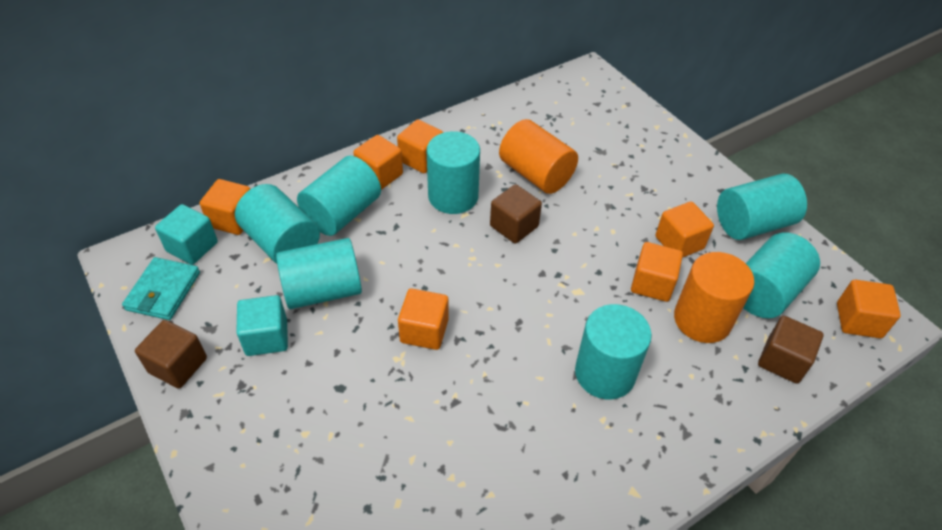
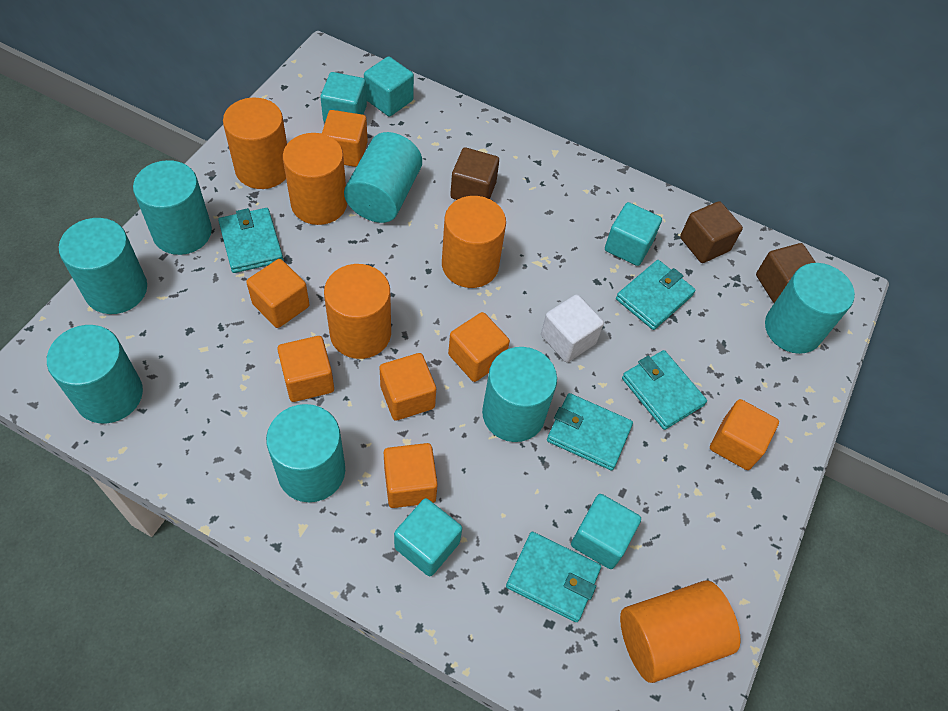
orange cylinder: [499,119,578,194] [674,252,754,343] = 2 -> [223,98,287,189] [283,133,347,225] [324,264,391,359] [442,196,506,288] [620,580,740,683] = 5
turquoise cube: [155,204,218,265] [236,295,288,356] = 2 -> [321,72,367,122] [364,56,414,116] [394,498,462,576] [571,494,641,569] [605,202,662,266] = 5
turquoise wallet: [122,257,200,320] = 1 -> [218,208,283,273] [506,532,601,622] [547,393,633,471] [616,260,696,330] [622,350,707,430] = 5
white cube: none = 0 -> [541,294,604,362] = 1

